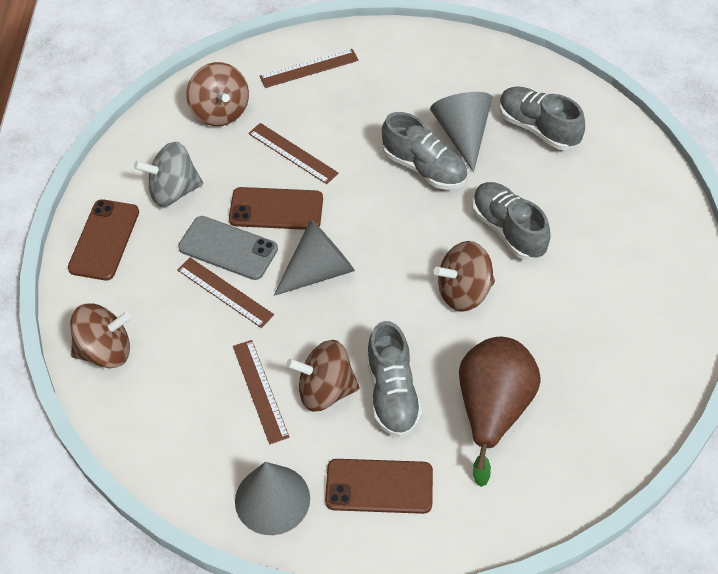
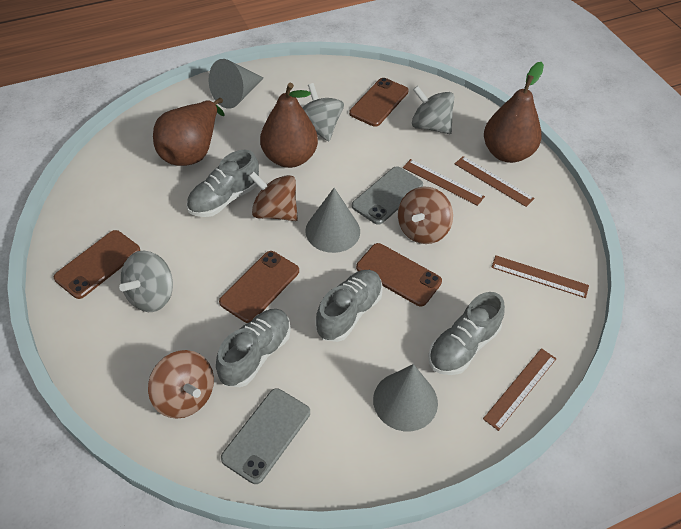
brown pear: [459,337,540,487] = 1 -> [153,98,225,166] [260,83,318,168] [484,62,544,163] = 3
brown phone: [68,199,139,281] [229,187,323,230] [325,459,433,514] = 3 -> [54,230,140,299] [219,251,299,323] [349,78,409,127] [356,243,442,307] = 4
brown spinning top: [70,303,132,368] [186,62,249,126] [286,340,360,412] [434,241,495,312] = 4 -> [148,350,214,419] [249,171,298,221] [398,187,453,244] = 3
grey phone: [178,216,278,280] = 1 -> [221,388,310,484] [352,166,423,225] = 2
grey spinning top: [134,142,203,207] = 1 -> [119,250,173,312] [302,83,344,141] [412,86,454,134] = 3

